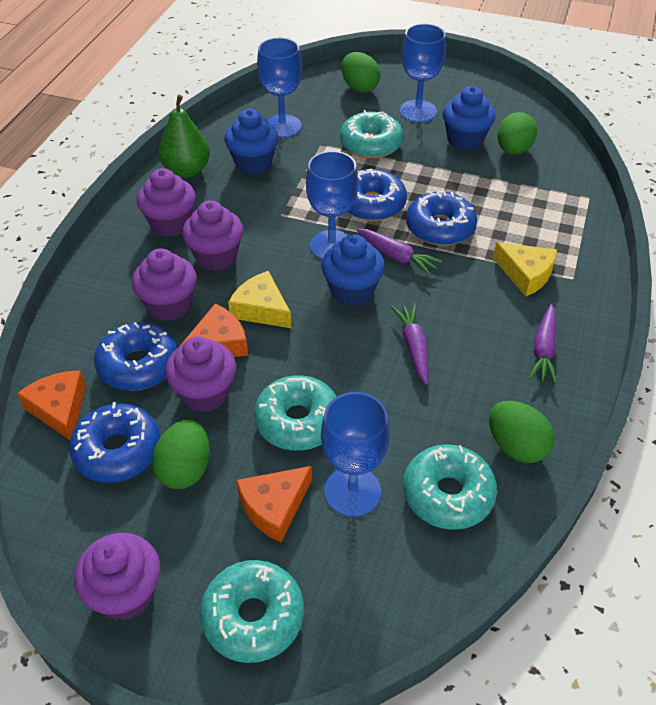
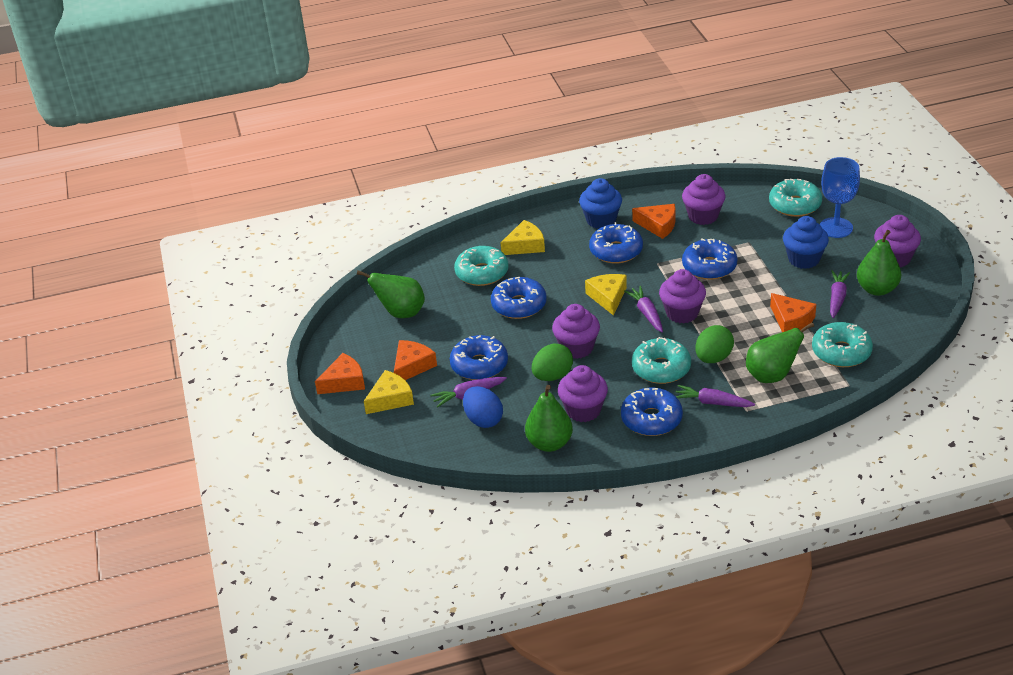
blue cupcake: [225,109,279,175] [321,234,385,306] [443,86,495,151] = 3 -> [579,178,622,229] [783,216,829,269] = 2
blue donut: [69,402,160,483] [94,322,177,391] [348,169,407,221] [406,191,477,246] = 4 -> [450,335,508,380] [491,277,547,319] [589,222,643,264] [621,388,683,436] [682,238,738,280] = 5
blue egg: none = 0 -> [463,386,503,428] = 1
blue goblet: [257,38,302,138] [306,151,358,260] [321,392,390,517] [399,23,446,122] = 4 -> [820,157,860,238] = 1
green egg: [152,420,210,489] [341,52,380,93] [489,401,555,463] [497,112,537,155] = 4 -> [532,344,573,381] [695,325,734,363] = 2
green pear: [159,94,210,178] = 1 -> [357,270,425,318] [525,385,573,452] [746,322,814,383] [857,230,901,296] = 4
orange cheese: [17,370,86,440] [179,304,248,357] [236,466,312,542] = 3 -> [315,353,365,394] [394,340,437,380] [632,204,676,239] [770,293,816,332] = 4
purple carrot: [357,228,442,275] [391,303,428,385] [529,304,557,384] = 3 -> [430,377,507,408] [624,286,663,332] [676,385,755,407] [830,270,850,318] = 4
yellow cheese: [228,271,291,328] [493,242,557,297] = 2 -> [364,370,414,414] [501,220,545,255] [585,274,627,316] = 3

